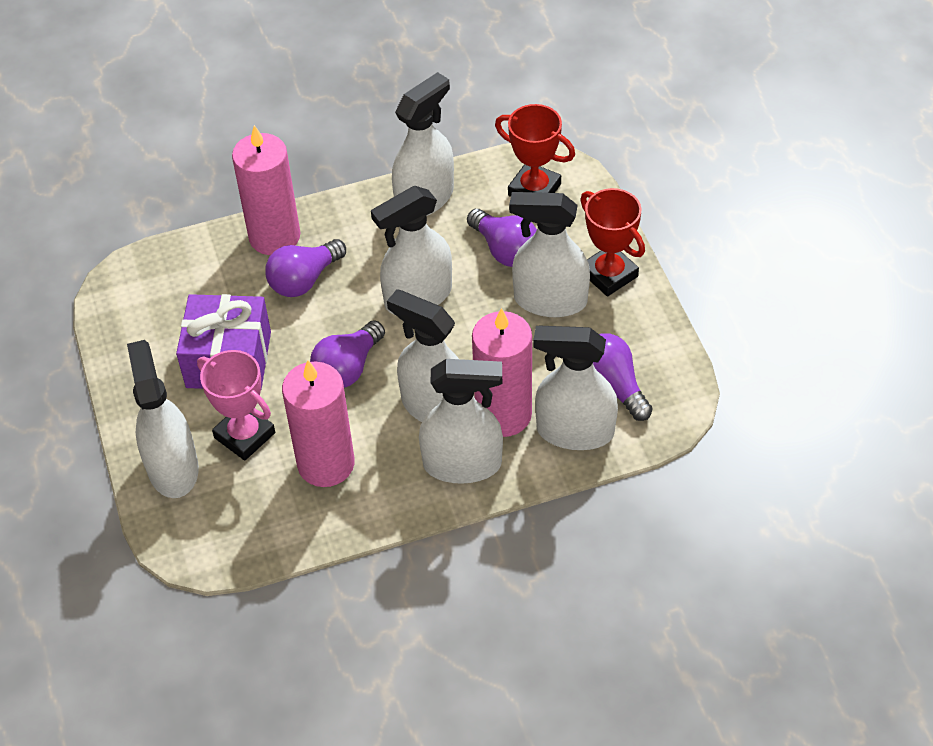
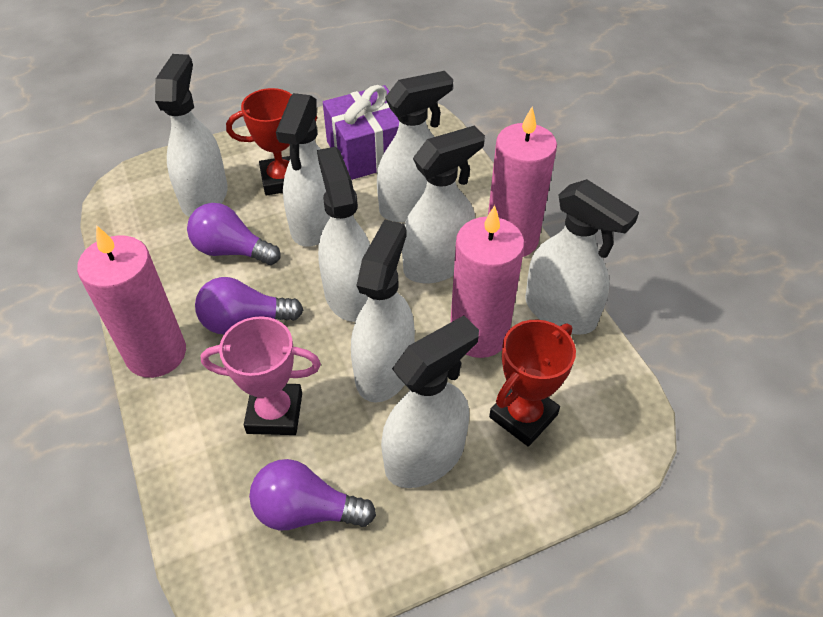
purple light bulb: [265,239,346,297] [310,320,385,388] [467,209,537,267] [593,333,653,421] = 4 -> [187,203,281,265] [195,277,303,334] [249,459,376,530] = 3
white spray bottle: [127,340,199,498] [371,186,452,315] [387,289,459,422] [392,72,454,216] [419,359,503,484] [509,192,590,317] [533,325,618,450] = 7 -> [155,54,228,217] [276,93,330,247] [317,147,370,322] [351,219,415,403] [377,71,453,222] [381,316,479,488] [402,126,485,283] [525,179,639,335] = 8

